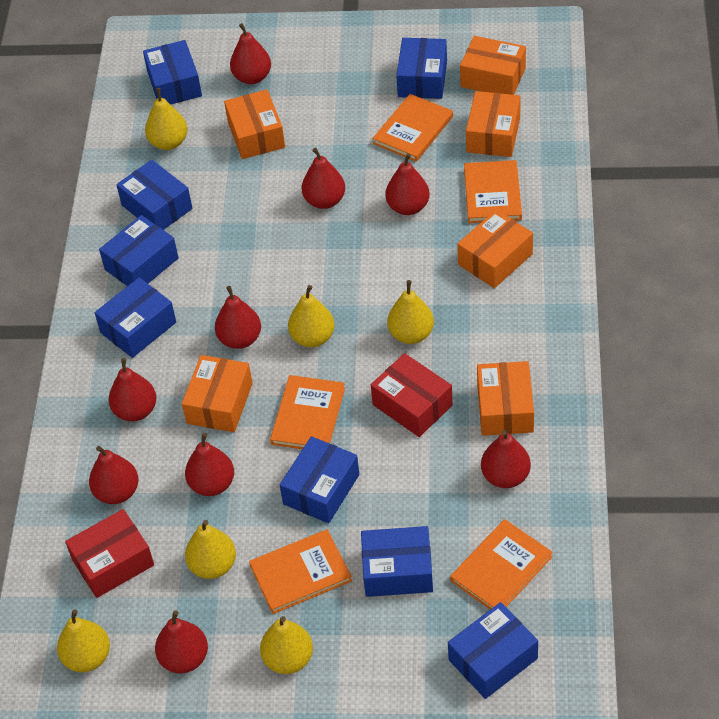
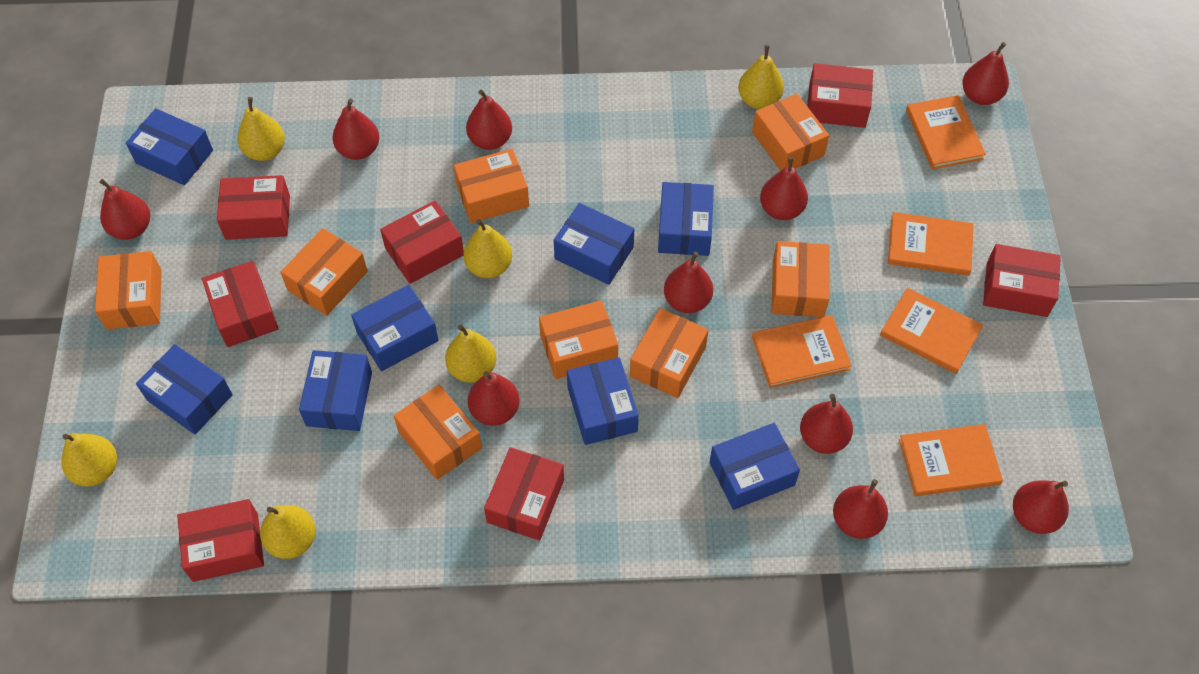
orange box: [182,355,253,432] [224,89,285,159] [457,210,533,288] [460,36,526,95] [466,91,520,157] [477,361,534,436] = 6 -> [95,251,162,330] [280,228,368,316] [394,385,482,480] [453,149,529,223] [539,300,618,379] [630,308,708,398] [752,93,829,171] [771,241,830,317] = 8
red box: [65,509,154,598] [371,353,453,437] = 2 -> [177,499,264,582] [202,261,279,347] [217,175,290,240] [380,201,464,284] [484,447,564,541] [807,63,873,128] [983,244,1061,317] = 7
red pear: [89,446,138,504] [108,358,156,422] [155,610,208,673] [185,433,234,496] [215,286,261,349] [230,23,271,84] [302,148,345,209] [386,153,430,215] [481,430,531,488] = 9 -> [99,179,150,240] [332,99,379,160] [466,90,512,150] [468,371,520,426] [664,252,713,313] [760,157,808,220] [800,394,853,454] [833,479,888,539] [962,42,1009,105] [1013,480,1069,534] = 10

